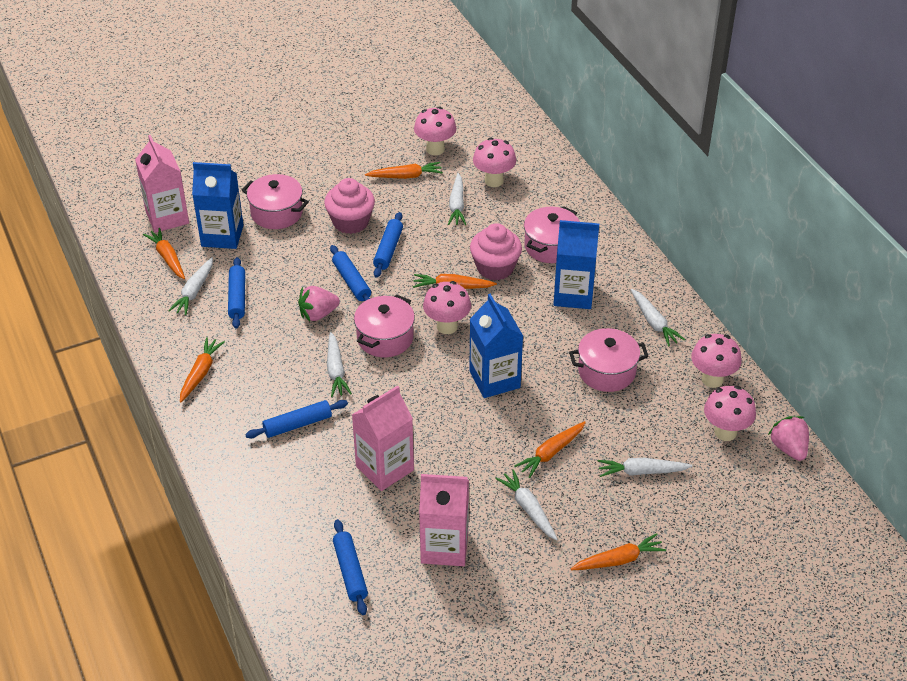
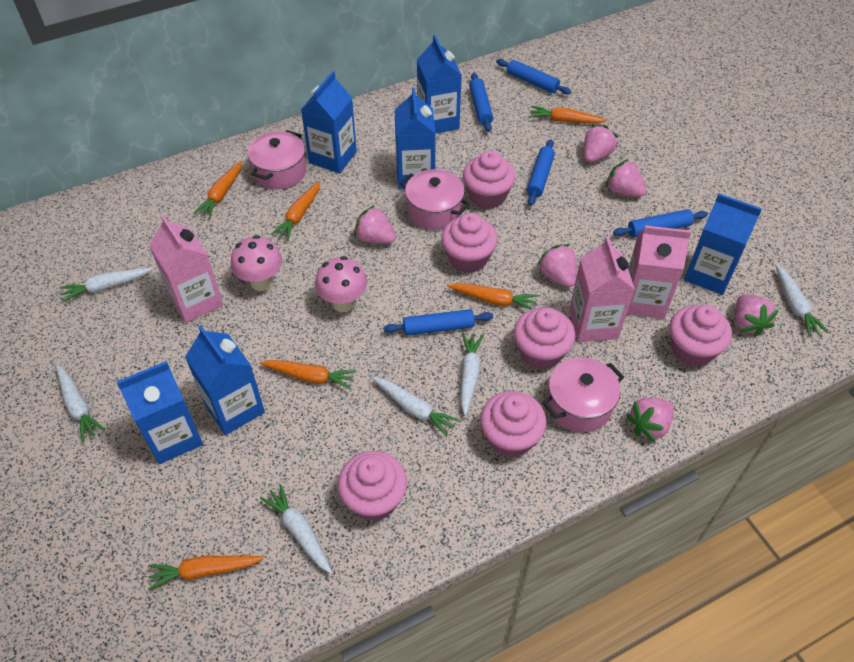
blue carton: [192,162,243,249] [469,294,523,398] [553,220,599,309] = 3 -> [116,361,203,464] [185,325,265,435] [301,71,357,173] [394,88,436,189] [417,35,462,133] [684,194,762,295] = 6
pink cupcake: [324,178,375,234] [470,223,522,280] = 2 -> [338,451,407,521] [441,213,498,273] [463,150,516,209] [480,391,546,458] [514,307,575,370] [670,305,732,367] = 6
pink mushroom: [414,107,456,155] [423,281,471,334] [473,138,516,187] [691,334,742,388] [704,386,756,441] = 5 -> [231,235,282,291] [315,256,367,312] = 2
pink pot: [242,174,309,229] [354,294,415,357] [524,206,580,263] [569,328,649,392] = 4 -> [248,130,306,189] [400,169,470,230] [542,357,624,432] = 3
pink strawberry: [298,286,340,321] [768,416,809,461] = 2 -> [354,205,396,244] [537,244,577,287] [584,125,618,162] [606,159,646,197] [626,398,674,442] [735,294,779,337] = 6

